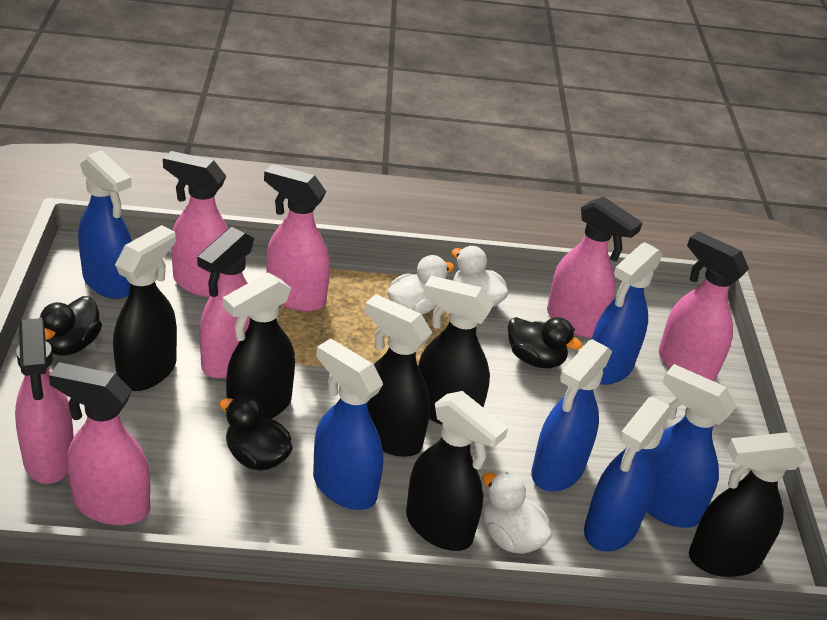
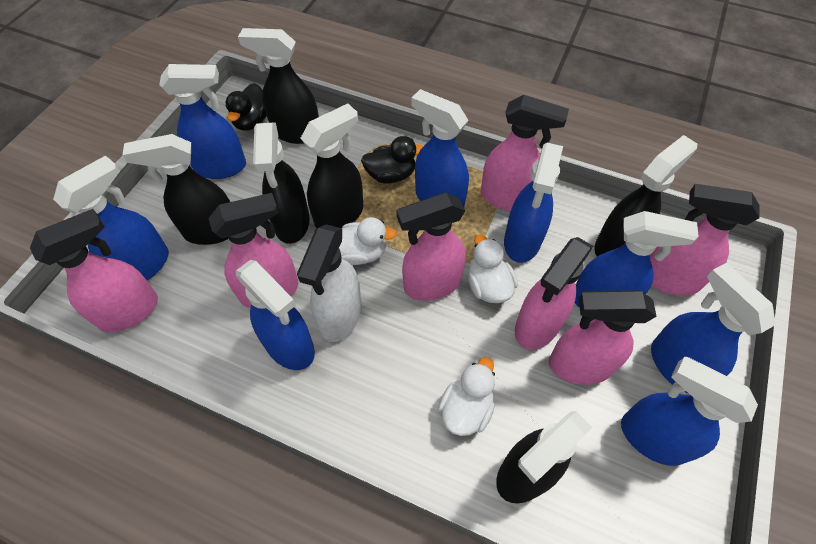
black duck: [40,296,102,356] [219,395,293,471] [508,317,582,368] = 3 -> [226,83,266,130] [361,136,423,184] = 2
blue spray bottle: [78,150,132,299] [313,338,383,510] [531,339,612,491] [584,396,673,552] [592,242,662,385] [646,364,736,528] = 6 -> [53,155,169,280] [159,64,246,179] [236,260,315,370] [411,89,469,207] [504,143,563,263] [575,211,699,308] [621,357,758,466] [651,263,776,393] = 8
white spray bottle: none = 0 -> [297,224,362,342] = 1

